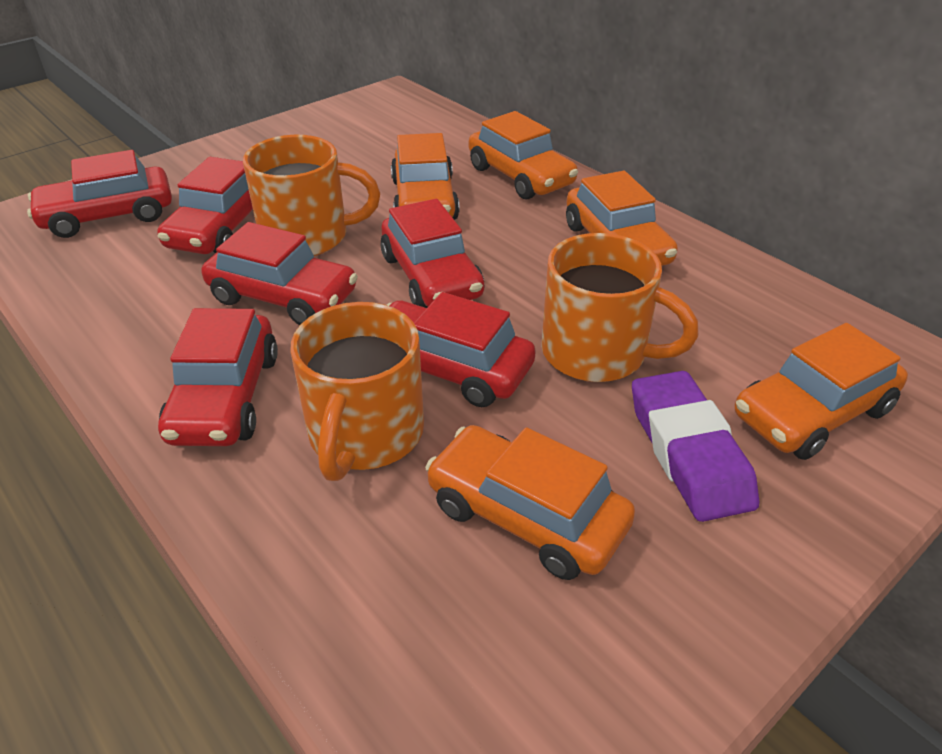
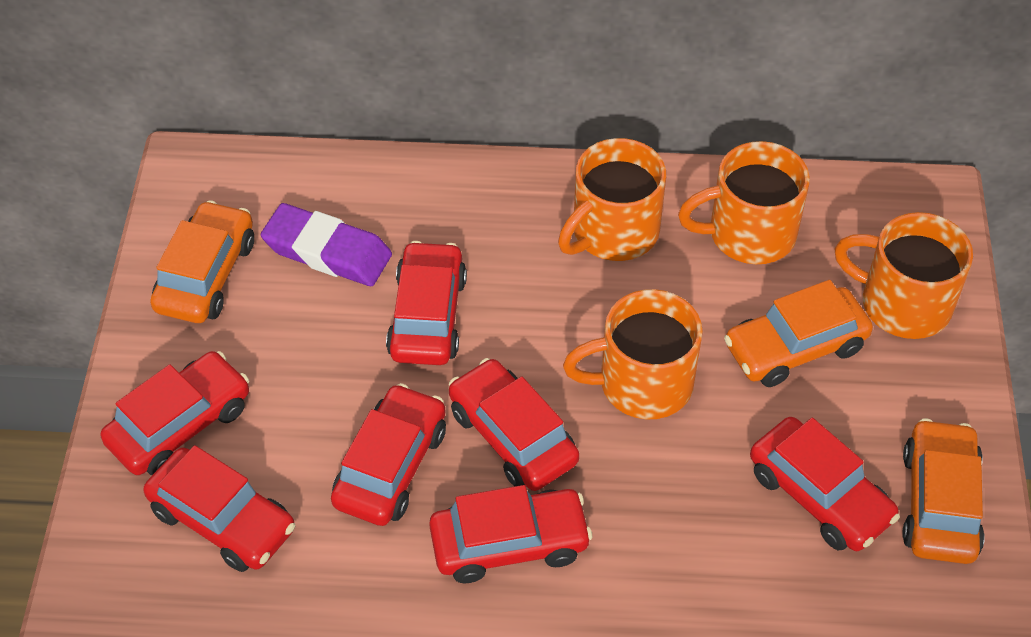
orange car: [391,133,460,220] [425,425,635,580] [469,111,578,200] [566,171,678,266] [735,323,908,460] = 5 -> [150,200,254,323] [724,280,873,387] [902,418,985,564] = 3
orange mug: [243,135,380,256] [291,302,424,481] [541,233,699,382] = 3 -> [558,138,666,261] [563,289,703,419] [678,141,810,264] [835,212,973,339] = 4
red car: [27,150,172,238] [157,157,253,254] [158,308,278,446] [202,222,358,325] [381,199,484,308] [387,292,536,407] = 6 -> [101,351,249,475] [143,445,295,572] [331,383,446,526] [386,241,467,365] [429,485,592,583] [449,358,579,491] [750,417,900,551] = 7

